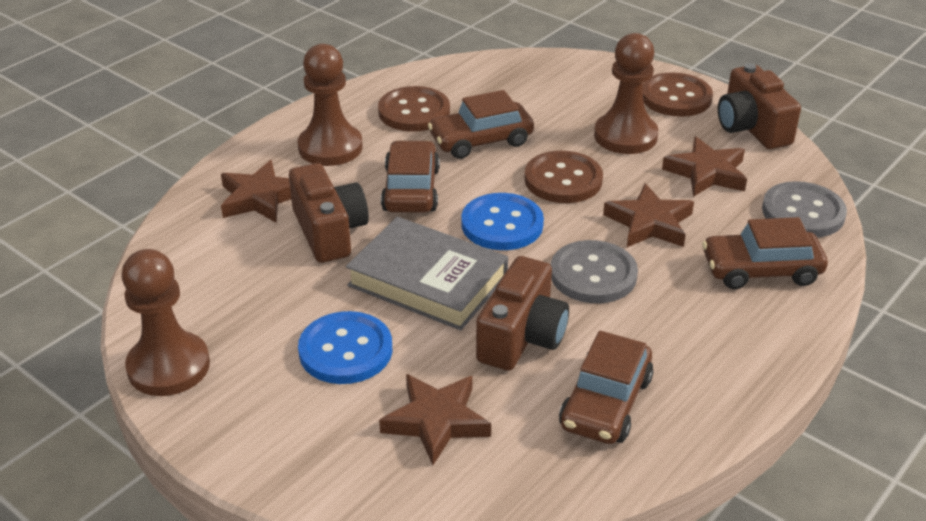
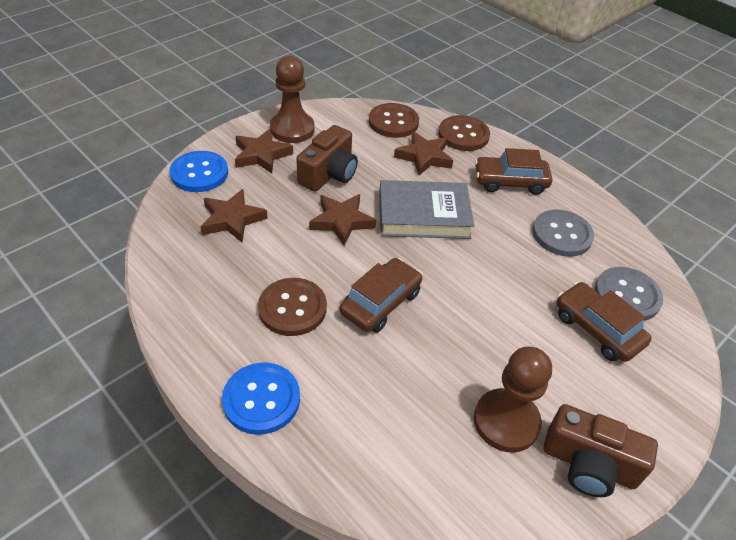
brown camera: [289,163,369,263] [476,256,569,371] [718,63,801,149] = 3 -> [296,125,358,192] [543,404,658,497] = 2
brown car: [381,140,440,213] [428,90,534,159] [559,331,654,444] [702,217,828,289] = 4 -> [340,258,422,333] [475,148,552,195] [557,282,652,362] = 3
brown pawn: [121,249,210,396] [298,44,363,166] [594,33,658,154] = 3 -> [270,56,315,143] [474,347,552,453] = 2

